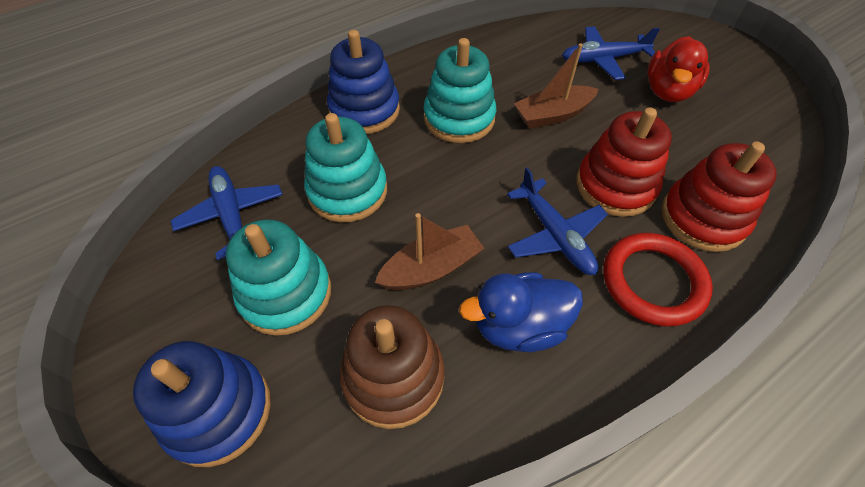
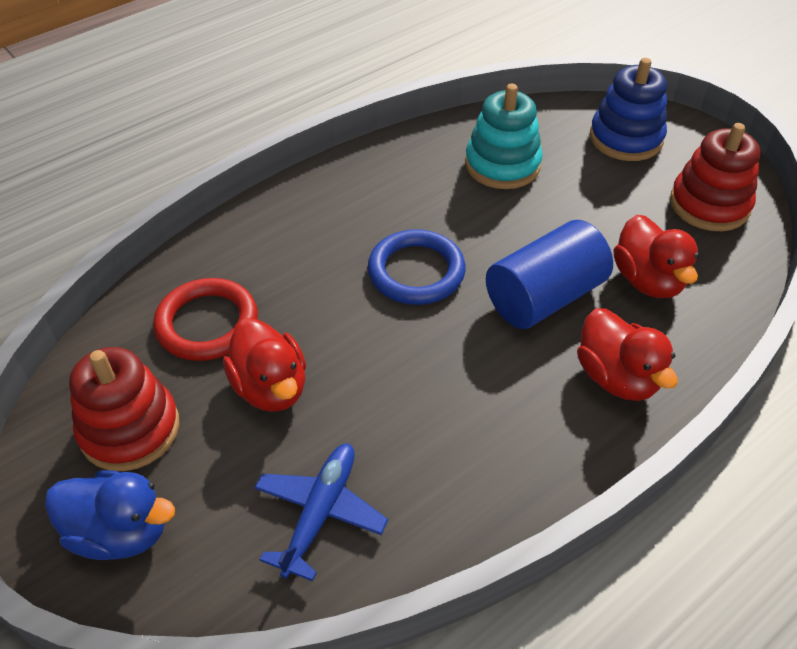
blue cylinder: none = 0 -> [486,220,613,329] = 1
blue plane: [171,166,283,260] [507,167,608,275] [562,26,660,80] = 3 -> [254,444,388,581] = 1
blue ring: none = 0 -> [368,229,465,305] = 1
blue stacking toy: [133,341,271,467] [327,30,400,134] = 2 -> [590,58,667,161] = 1
brown boat: [375,213,485,290] [514,43,599,129] = 2 -> none = 0
brown stacking toy: [340,305,445,429] = 1 -> none = 0
red duck: [647,36,710,102] = 1 -> [223,318,306,412] [577,308,678,401] [614,215,699,298] = 3
turquoise stacking toy: [226,219,331,336] [304,113,387,222] [424,38,496,143] = 3 -> [465,84,543,189] = 1

